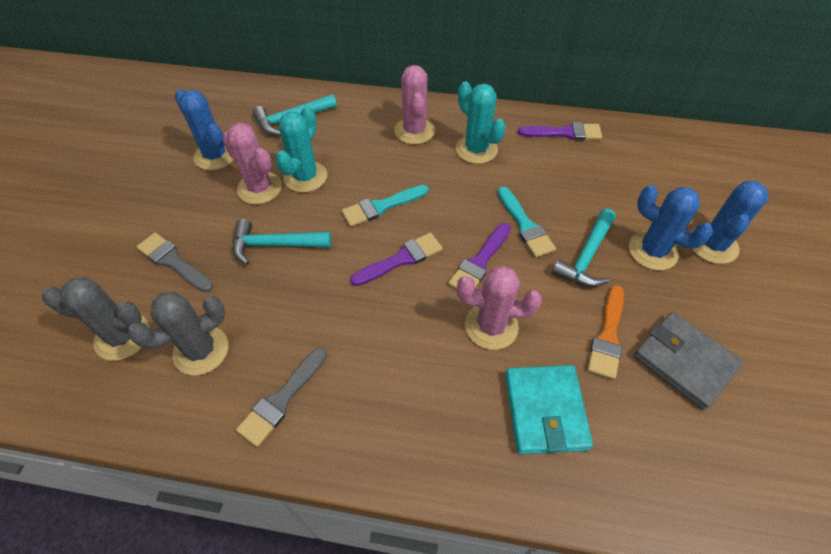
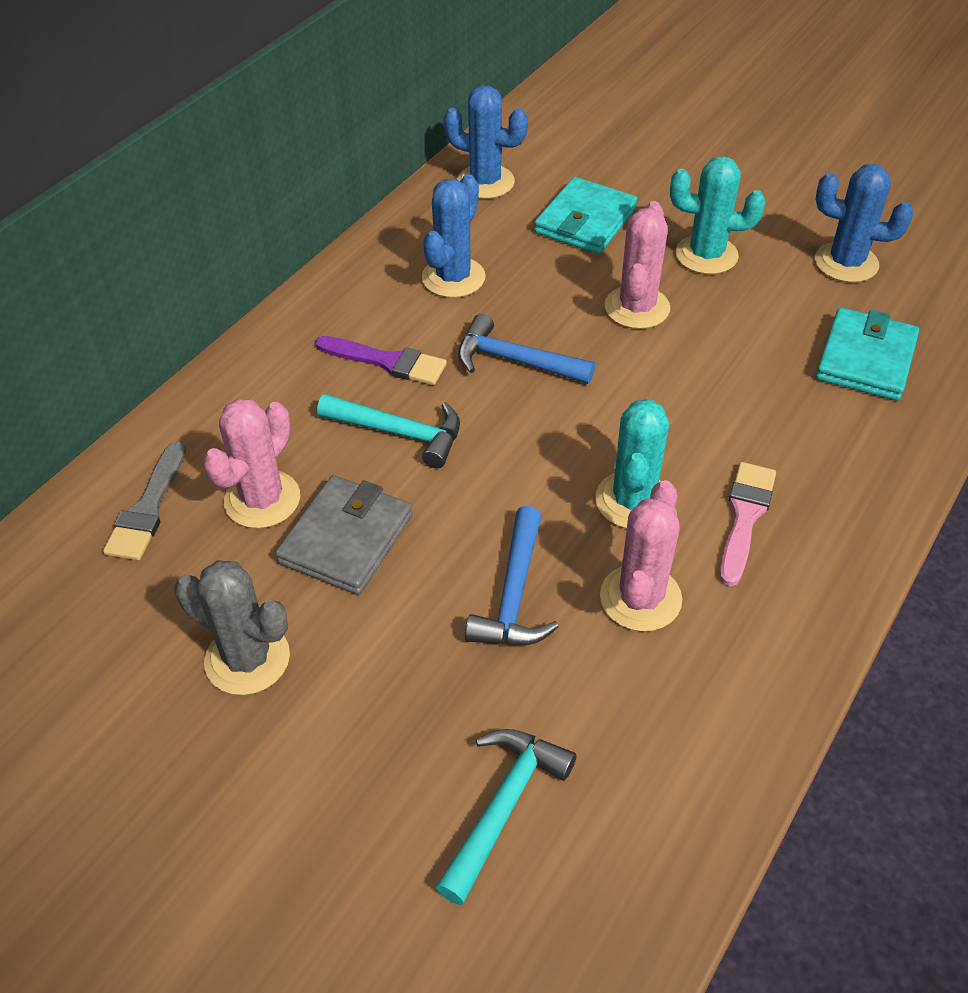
blue hammer: none = 0 -> [458,314,595,384] [465,506,559,645] = 2
grey brush: [136,233,213,292] [236,347,327,447] = 2 -> [103,441,186,560] = 1
grey cactus: [42,277,149,361] [128,292,228,375] = 2 -> [174,560,290,695] = 1
orange brush: [587,285,624,379] = 1 -> none = 0
pink brush: none = 0 -> [720,462,776,586] = 1
purple brush: [350,233,443,286] [448,223,511,289] [518,122,602,140] = 3 -> [315,336,447,385] = 1
turquoise brush: [342,185,429,227] [498,186,556,258] = 2 -> none = 0
turquoise hammer: [233,219,331,265] [253,94,337,136] [552,209,616,287] = 3 -> [317,394,460,469] [435,729,577,905] = 2
turquoise wallet: [505,365,593,454] = 1 -> [534,177,638,254] [816,307,919,401] = 2

